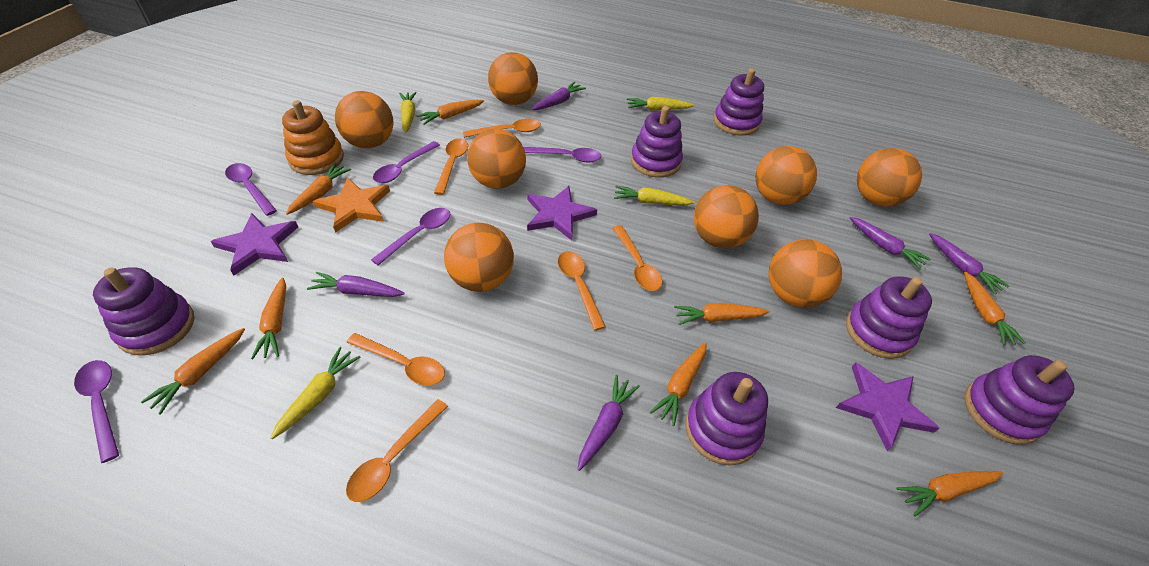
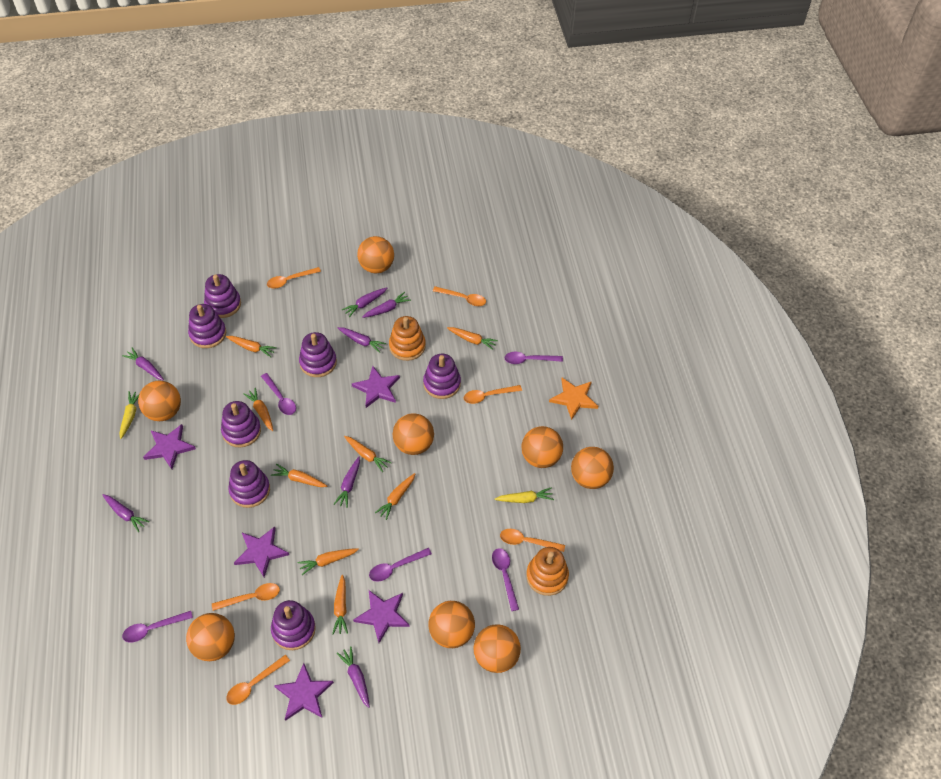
orange stacking toy: [282,100,344,175] = 1 -> [389,316,426,361] [526,547,569,596] = 2
purple carrot: [307,272,405,297] [532,82,586,110] [578,375,640,471] [850,217,931,270] [929,233,1009,294] = 5 -> [103,494,149,532] [122,348,164,380] [334,457,360,508] [337,646,370,708] [338,327,386,353] [342,288,387,317] [362,292,411,318] = 7
purple stacking toy: [93,267,194,356] [631,106,683,178] [686,372,768,465] [714,68,764,136] [846,276,932,359] [964,355,1075,445] = 6 -> [188,304,226,348] [204,274,241,318] [221,401,261,448] [228,460,270,508] [271,600,316,650] [299,332,337,377] [423,354,461,399] = 7
purple star: [211,213,298,276] [527,186,597,241] [836,362,939,452] = 3 -> [143,424,196,469] [234,527,289,577] [274,663,334,721] [352,366,400,408] [353,590,410,643] = 5
yellow carrot: [271,347,360,439] [399,92,417,133] [614,186,695,205] [627,97,694,110] = 4 -> [119,391,139,439] [494,487,554,503] = 2

